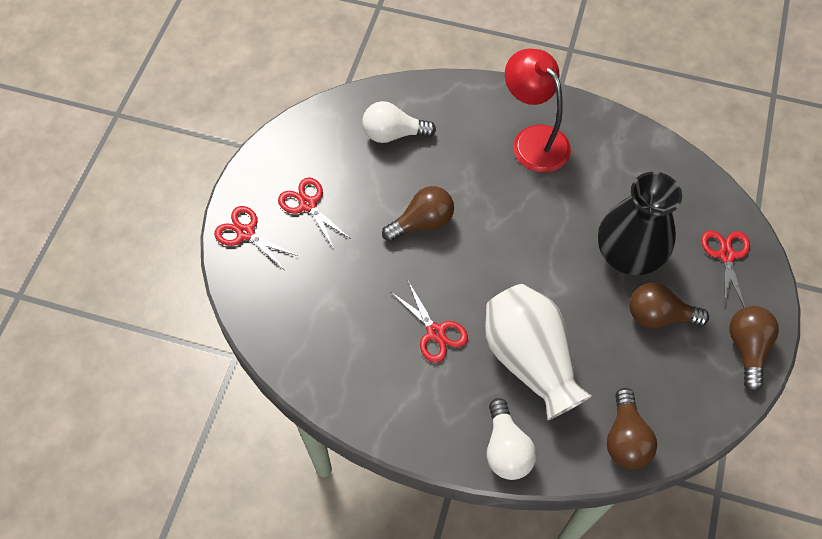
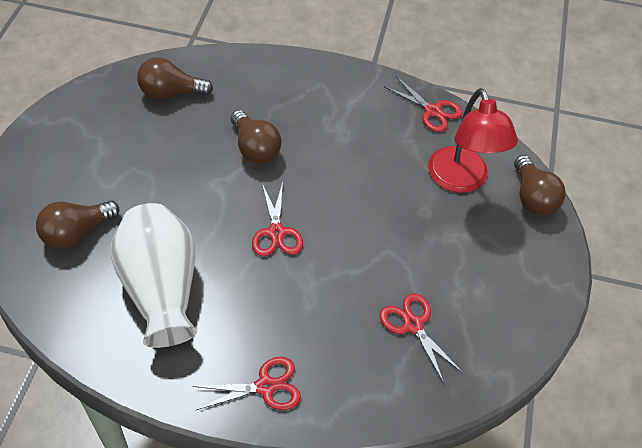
black vase: [598,172,682,275] = 1 -> none = 0
white light bulb: [362,101,436,143] [487,398,536,480] = 2 -> none = 0

